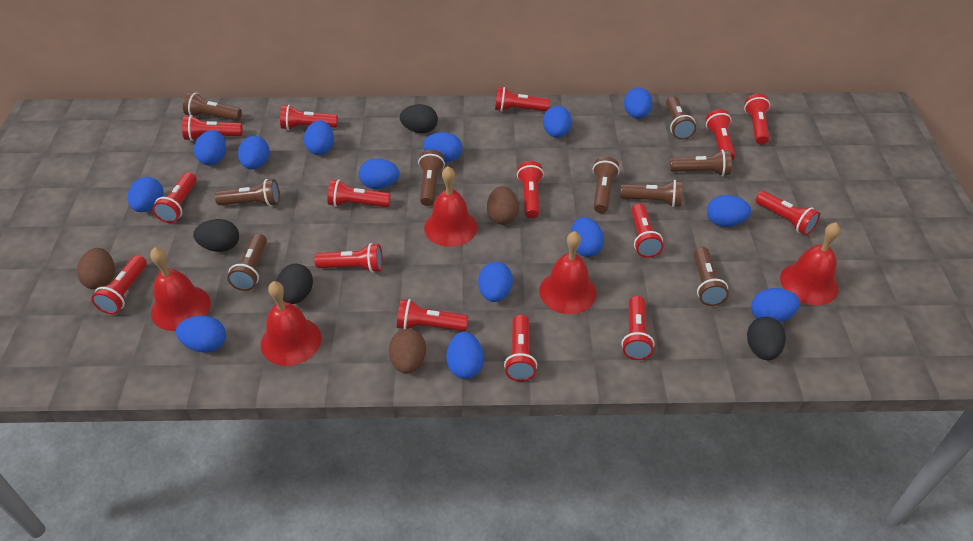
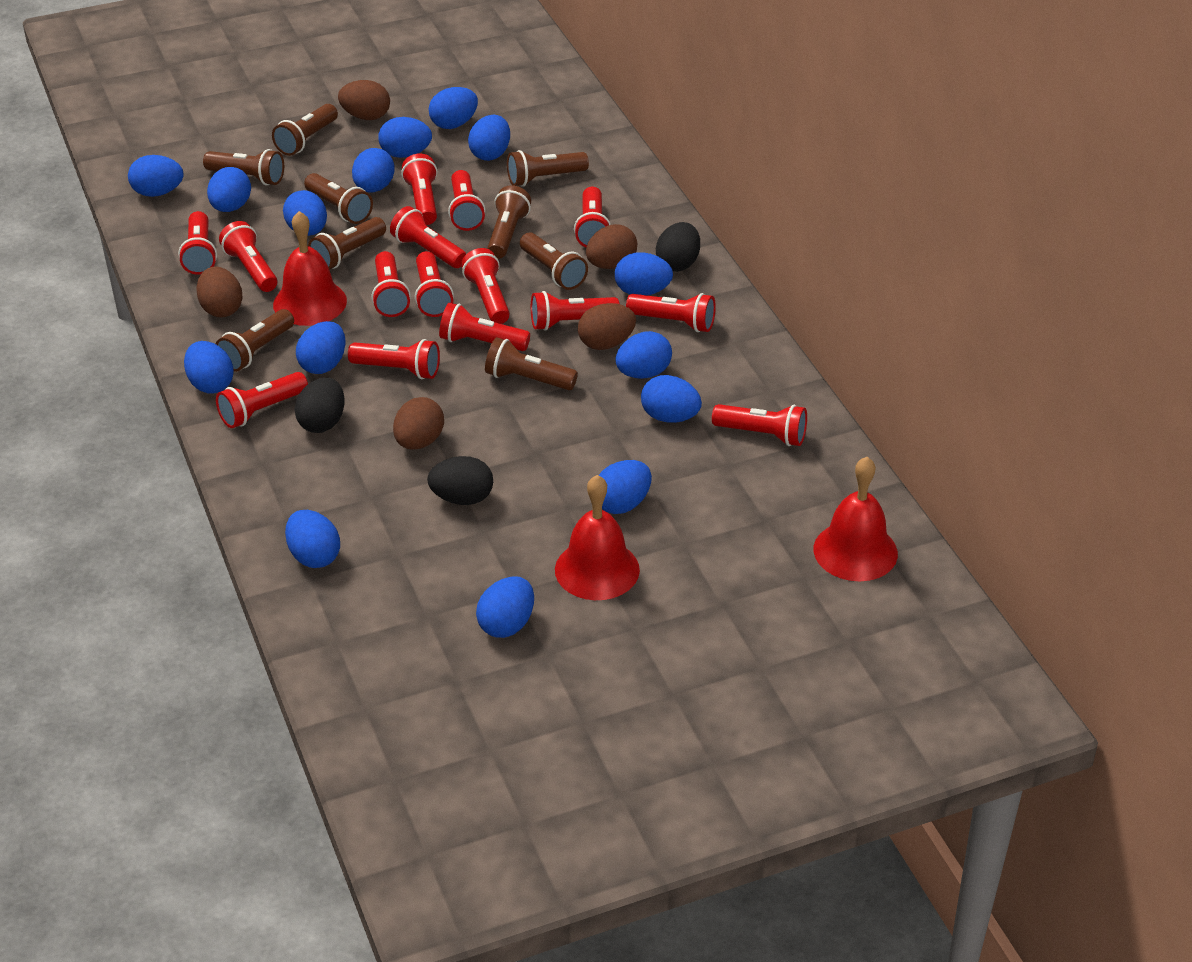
black egg: [193,219,239,252] [277,264,313,304] [400,104,438,133] [747,317,786,360] = 4 -> [295,378,345,433] [427,456,493,505] [656,222,700,272] = 3
blue egg: [128,177,164,212] [176,316,226,353] [194,130,226,165] [238,136,270,169] [304,120,334,155] [359,159,399,189] [423,132,462,162] [446,332,484,379] [478,262,513,302] [543,106,572,138] [571,217,604,257] [624,88,652,119] [707,195,751,227] [751,288,800,323] = 14 -> [128,155,184,197] [184,341,234,394] [207,167,251,212] [283,190,327,236] [285,510,340,568] [296,321,346,374] [352,148,395,192] [378,117,432,158] [429,87,478,129] [468,115,510,161] [476,577,534,638] [598,460,652,514] [615,252,673,296] [615,331,672,379] [641,375,702,423] = 15
brown egg: [77,248,115,290] [389,329,426,374] [487,186,519,225] = 3 -> [196,266,243,318] [338,80,390,120] [393,397,444,450] [578,303,636,350] [586,224,637,269] = 5
red bell: [150,247,211,331] [261,281,321,366] [424,166,477,247] [539,231,596,314] [780,223,840,305] = 5 -> [273,211,347,326] [555,475,640,600] [813,457,898,581] = 3

